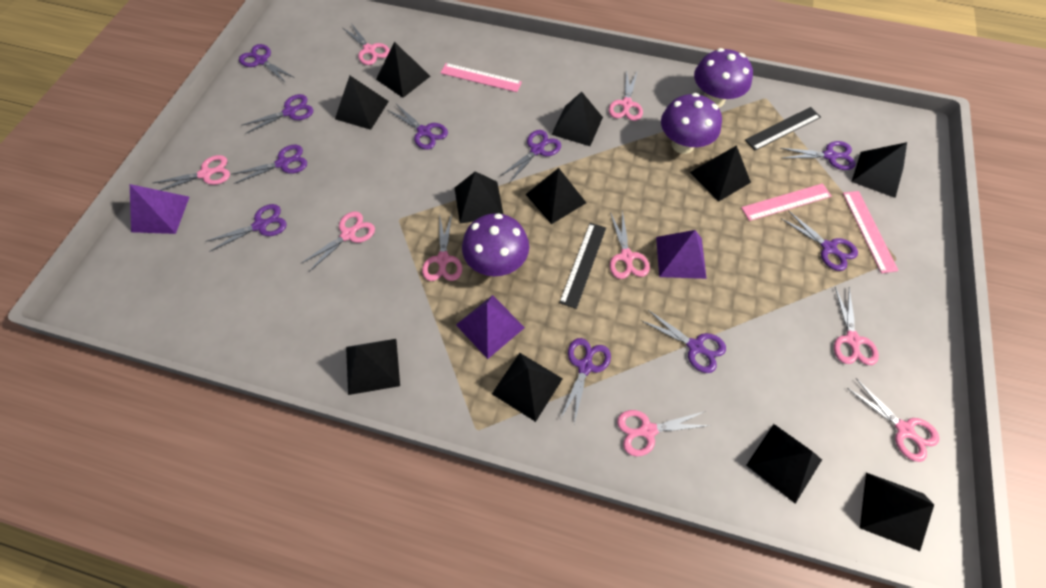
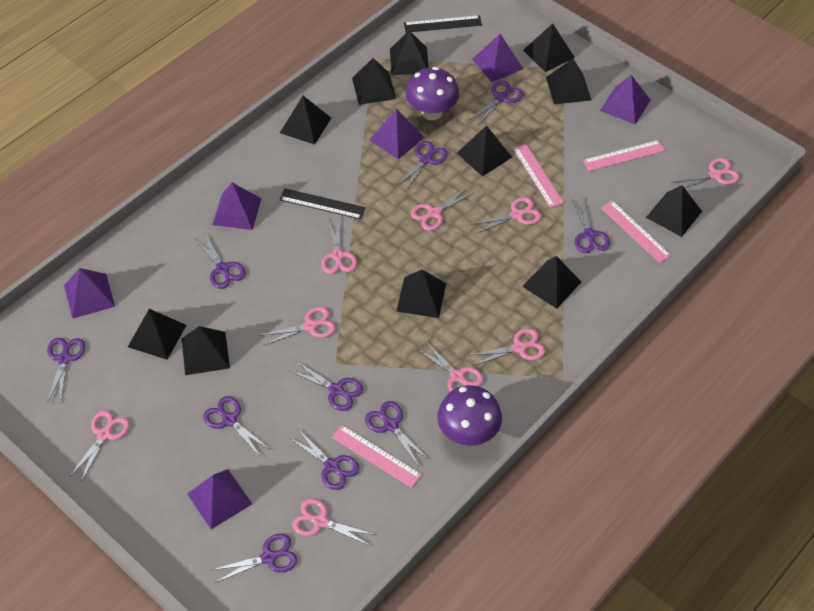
pink ruler: [441,63,522,92] [741,183,831,221] [843,191,899,273] = 3 -> [332,425,422,488] [513,144,564,208] [583,140,665,171] [601,200,672,263] = 4
purple mushroom: [462,213,529,276] [661,93,722,154] [694,48,753,108] = 3 -> [405,67,459,120] [437,385,502,446] = 2
purple pyramid: [130,184,189,234] [456,295,525,359] [656,230,707,279] = 3 -> [64,268,115,319] [187,469,252,529] [212,183,262,230] [369,109,424,159] [472,34,523,82] [600,75,651,124] = 6

